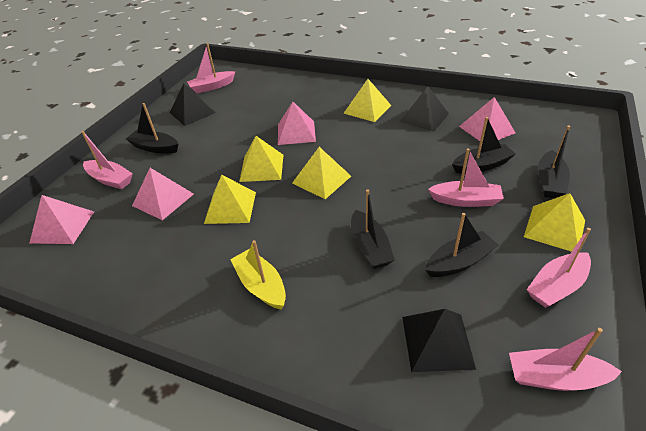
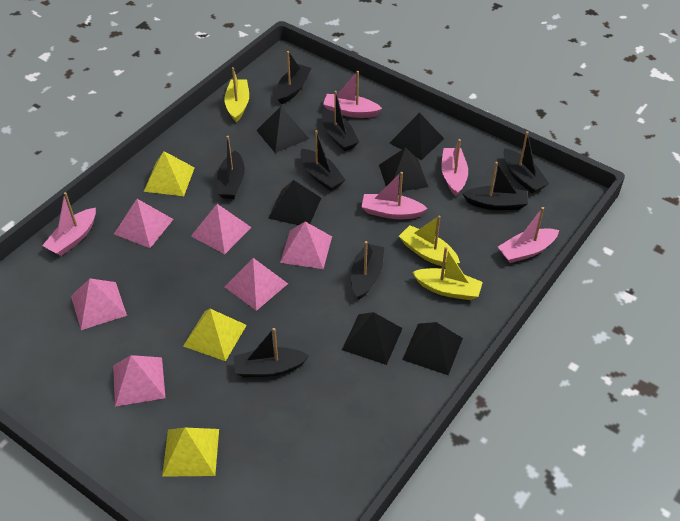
black boat: [126,103,178,154] [351,190,395,269] [425,213,498,277] [452,117,516,174] [538,125,570,198] = 5 -> [217,136,245,199] [234,328,309,377] [276,51,311,104] [300,130,345,191] [322,91,359,151] [351,241,384,300] [462,162,528,210] [503,131,549,193] = 8
black pyramid: [170,83,215,126] [400,86,449,132] [402,309,476,372] = 3 -> [256,106,309,153] [268,180,321,225] [342,312,403,365] [379,147,428,192] [390,112,444,160] [402,322,463,375] = 6
pink pyramid: [30,195,94,244] [132,168,194,220] [278,102,316,145] [459,97,516,141] = 4 -> [71,278,127,330] [113,355,165,407] [114,199,173,248] [191,204,251,254] [224,258,288,311] [280,222,332,269] = 6
yellow boat: [230,240,286,310] = 1 -> [224,67,249,122] [399,216,460,267] [412,247,483,300] = 3
yellow pyramid: [204,175,256,224] [239,136,284,182] [292,147,351,199] [344,79,392,122] [524,193,585,252] = 5 -> [144,151,195,196] [162,428,219,477] [183,309,247,361] = 3

